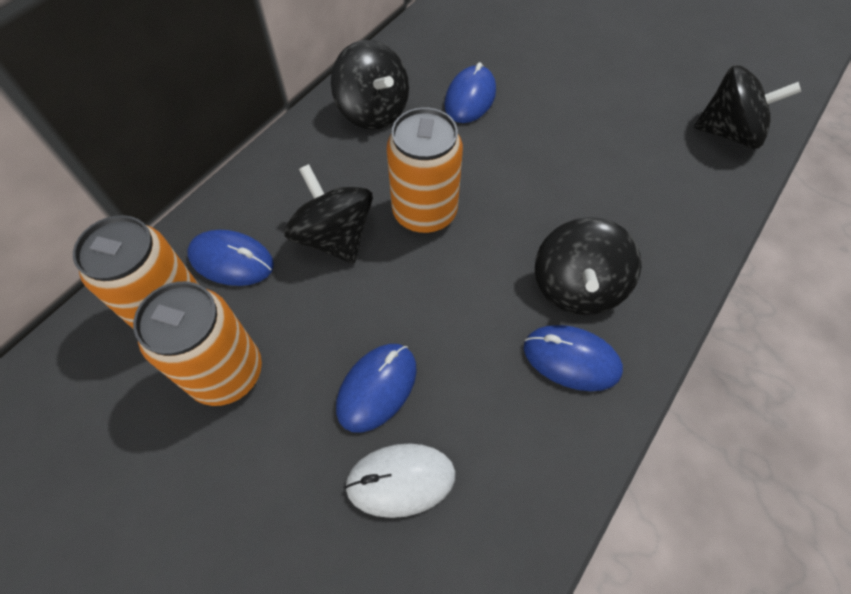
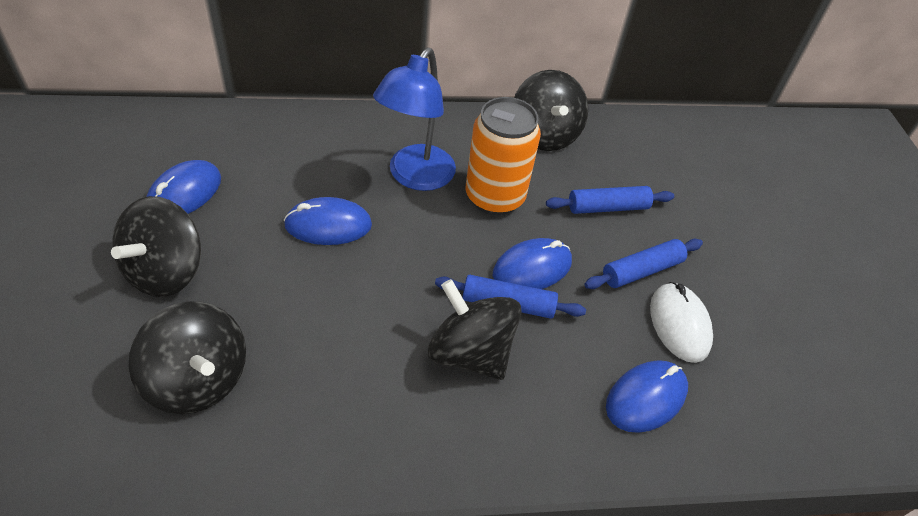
blue lamp: none = 0 -> [373,47,456,191] = 1
blue rolling pin: none = 0 -> [435,275,586,319] [546,186,674,214] [584,239,703,289] = 3
orange can: [73,215,198,329] [133,281,262,406] [387,108,463,234] = 3 -> [466,97,541,216] = 1

